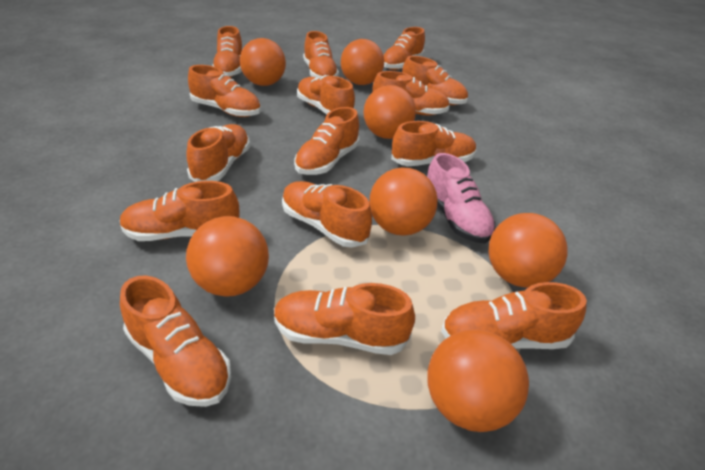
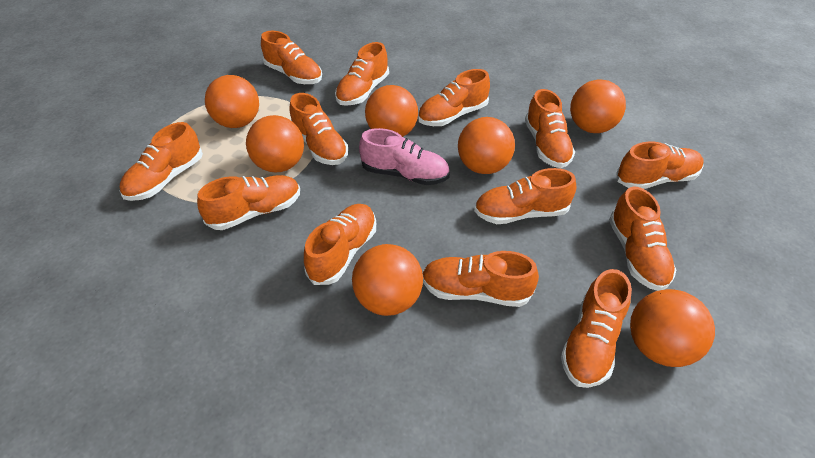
orange shoe: [119,181,240,241] [120,275,231,407] [186,124,250,182] [188,65,261,117] [212,26,242,77] [274,283,415,355] [282,181,372,248] [294,107,360,175] [297,75,355,115] [303,31,339,77] [372,71,450,115] [384,27,425,70] [391,121,476,166] [402,56,468,105] [441,282,587,349] = 15 -> [120,122,203,201] [197,175,300,230] [261,31,322,84] [289,93,348,165] [304,204,376,285] [335,42,389,106] [418,69,490,126] [422,251,539,307] [474,168,576,224] [525,89,575,168] [561,269,632,388] [609,186,676,291] [616,142,704,189] = 13

